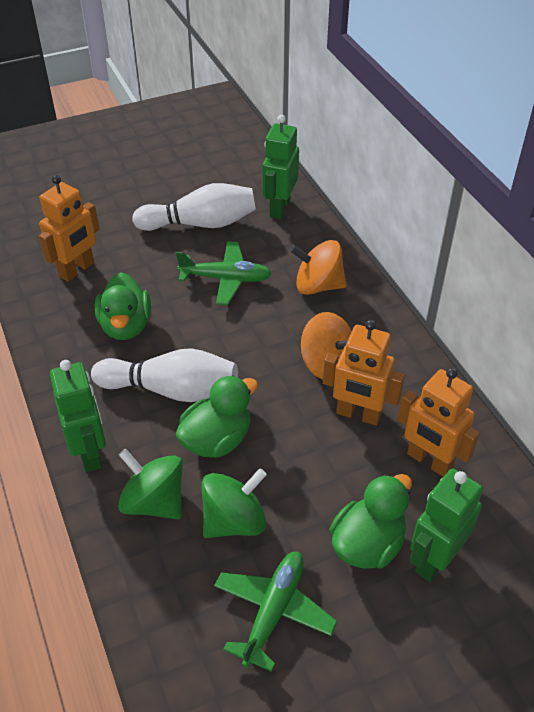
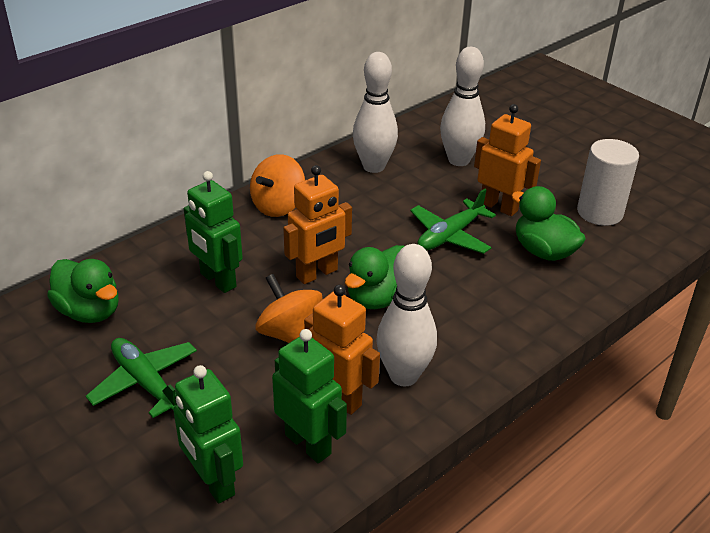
green spinning top: [118,449,183,519] [201,468,267,538] = 2 -> none = 0
white bowling pin: [91,348,238,402] [132,183,256,231] = 2 -> [353,52,398,173] [376,244,437,386] [440,47,485,166] = 3
white cylinder: none = 0 -> [577,139,639,226] = 1

